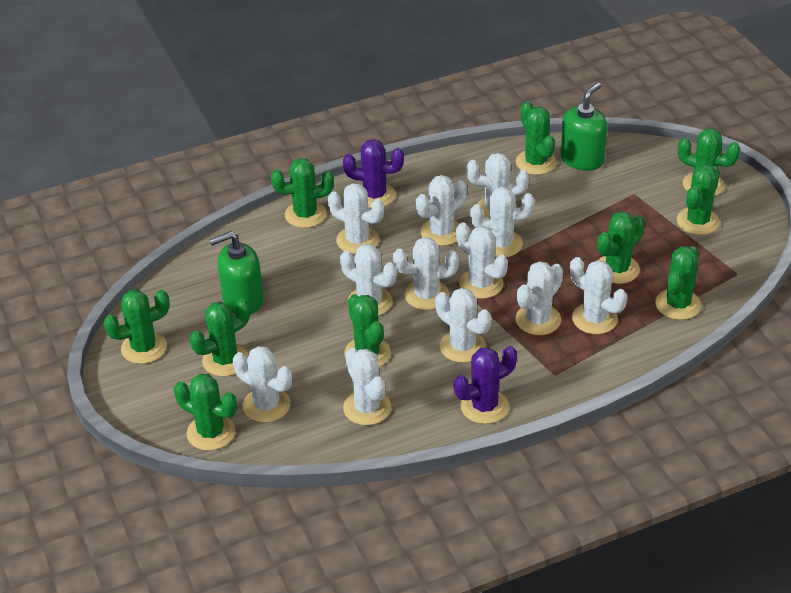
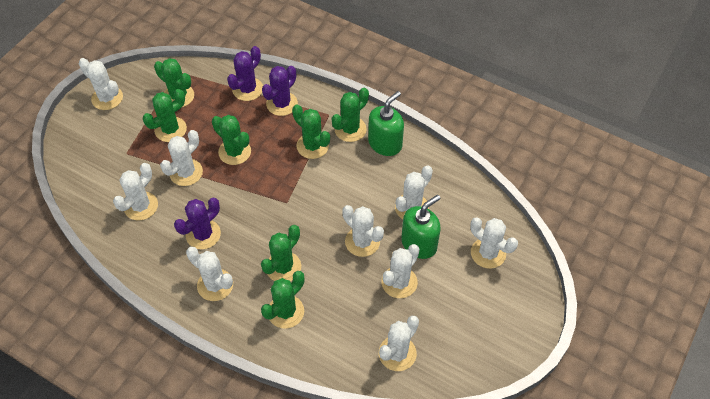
green cactus: [104,290,170,364] [174,374,237,451] [190,299,250,377] [271,158,334,228] [344,294,391,367] [516,101,557,175] [597,211,645,284] [655,246,701,320] [677,164,720,235] [678,128,741,196] = 10 -> [143,89,187,142] [154,58,194,107] [212,115,251,165] [261,225,301,281] [261,271,305,329] [292,104,330,159] [332,88,369,142] = 7
purple cactus: [343,139,404,208] [454,346,517,424] = 2 -> [174,198,221,249] [227,46,263,101] [262,66,298,116] = 3
white cactus: [233,346,292,423] [328,183,384,254] [340,244,397,316] [343,348,391,425] [393,237,459,310] [416,175,467,246] [435,288,491,363] [456,222,508,299] [467,153,529,217] [470,186,535,257] [516,261,563,335] [570,257,627,334] = 12 -> [79,58,123,110] [113,163,158,220] [160,130,203,186] [186,247,233,301] [342,205,384,257] [379,316,419,371] [381,244,420,298] [395,165,433,219] [470,217,518,269] = 9

